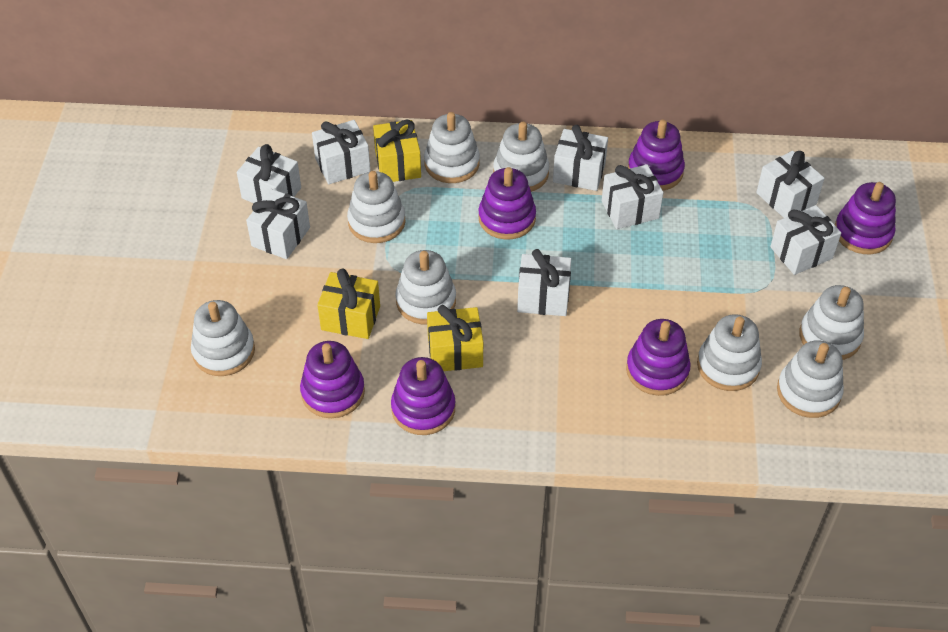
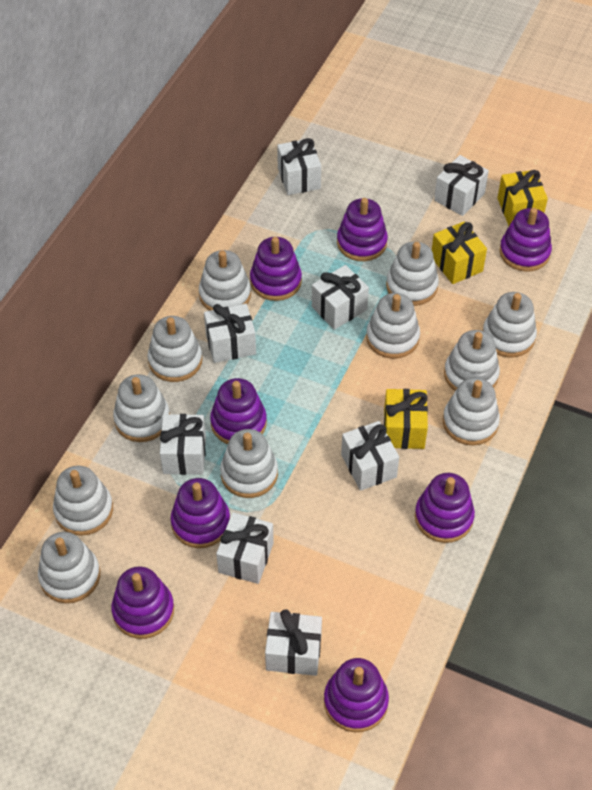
purple stacking toy: [300,341,365,418] [391,357,455,435] [479,167,536,239] [626,319,691,396] [628,120,685,191] [835,182,896,254] = 6 -> [111,566,174,639] [171,478,230,548] [210,378,267,444] [250,237,302,301] [324,658,389,732] [337,198,388,261] [415,473,475,543] [499,208,552,272] = 8
white stacking toy: [191,300,255,376] [347,171,405,243] [395,250,456,324] [424,112,480,183] [493,122,549,192] [697,314,762,391] [777,340,844,418] [799,285,864,360] = 8 -> [38,532,100,603] [53,466,113,536] [113,374,170,442] [148,316,202,382] [199,250,251,311] [220,429,278,498] [366,293,420,359] [386,241,439,306] [443,378,500,445] [444,330,500,391] [483,292,537,357] = 11

